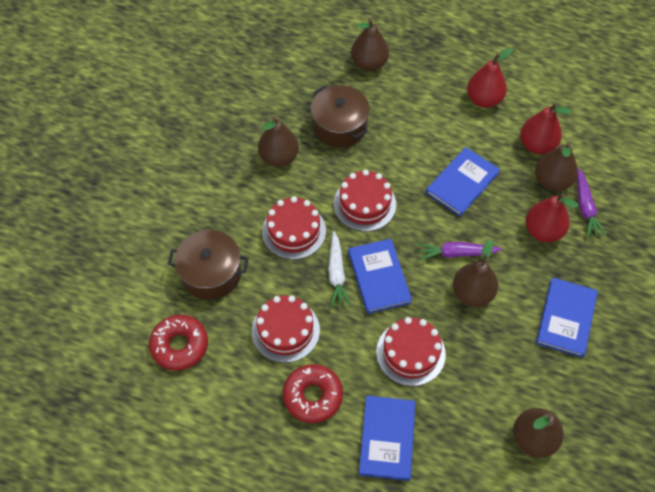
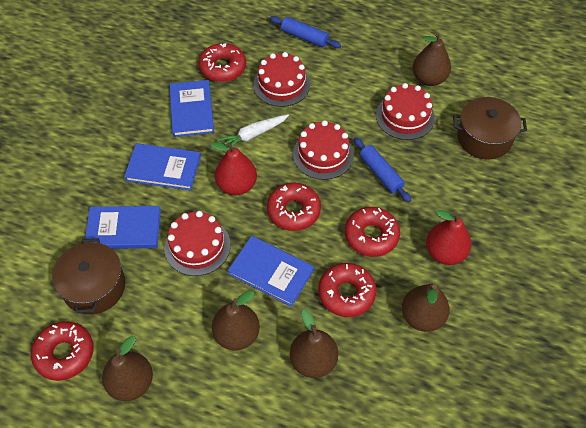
blue rolling pin: none = 0 -> [270,16,341,48] [354,137,411,202] = 2
purple carrot: [417,242,502,261] [577,168,607,238] = 2 -> none = 0
red donut: [149,315,208,371] [283,364,343,423] = 2 -> [31,322,94,381] [199,43,246,82] [267,182,321,231] [318,263,376,317] [345,207,400,257] = 5
red pear: [467,48,513,108] [520,103,572,154] [526,194,578,242] = 3 -> [210,142,257,195] [426,210,471,265] = 2

